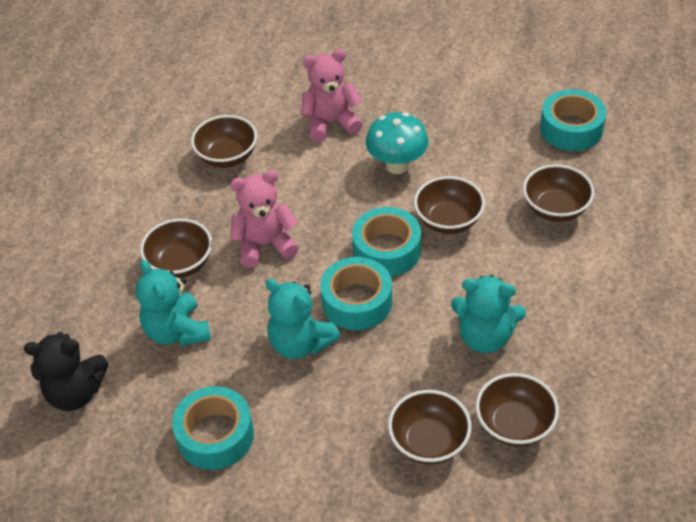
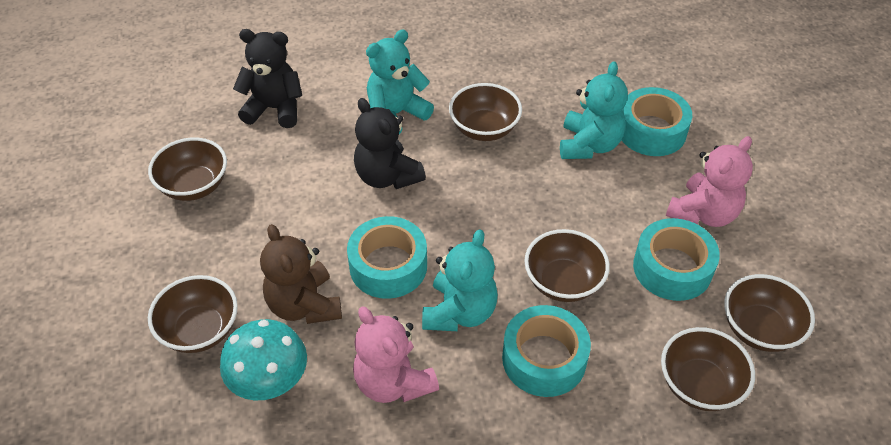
black teddy bear: [24,332,108,411] = 1 -> [233,29,302,128] [354,98,426,189] = 2
brown teddy bear: none = 0 -> [260,224,342,324] = 1

